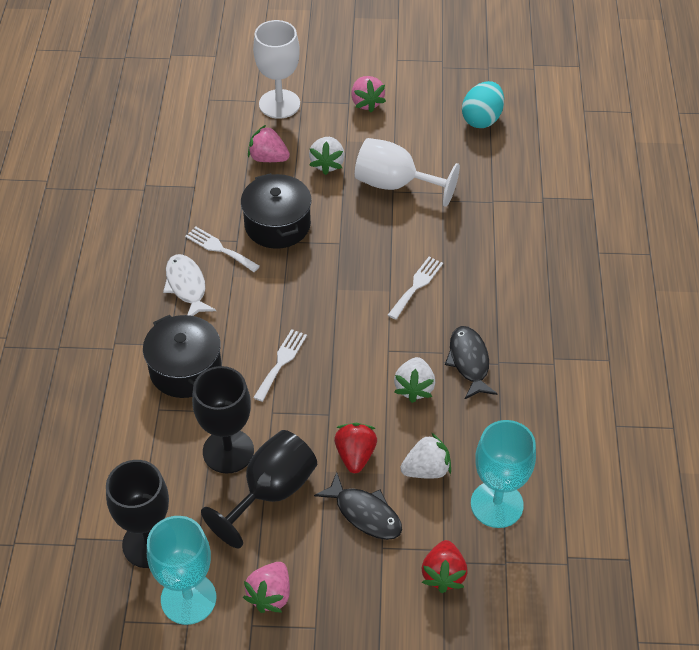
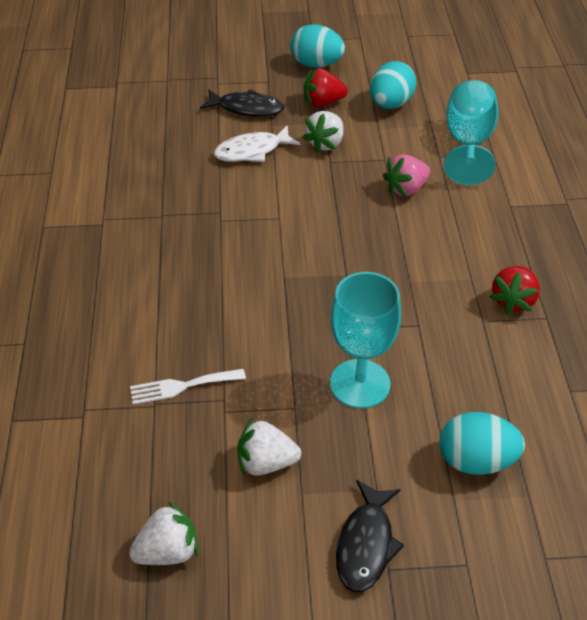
black goblet: [106,460,169,568] [192,366,254,474] [201,430,317,548] = 3 -> none = 0
black pot: [143,315,222,398] [241,173,312,249] = 2 -> none = 0
pink strawberry: [243,562,290,613] [248,125,290,162] [351,76,386,113] = 3 -> [382,154,430,197] = 1
turquoise egg: [462,81,504,128] = 1 -> [290,24,345,68] [370,61,416,109] [439,412,525,475] = 3
white fork: [185,227,260,272] [253,329,307,402] [388,257,443,320] = 3 -> [130,369,246,405] = 1
white goblet: [253,20,300,119] [355,138,460,207] = 2 -> none = 0

